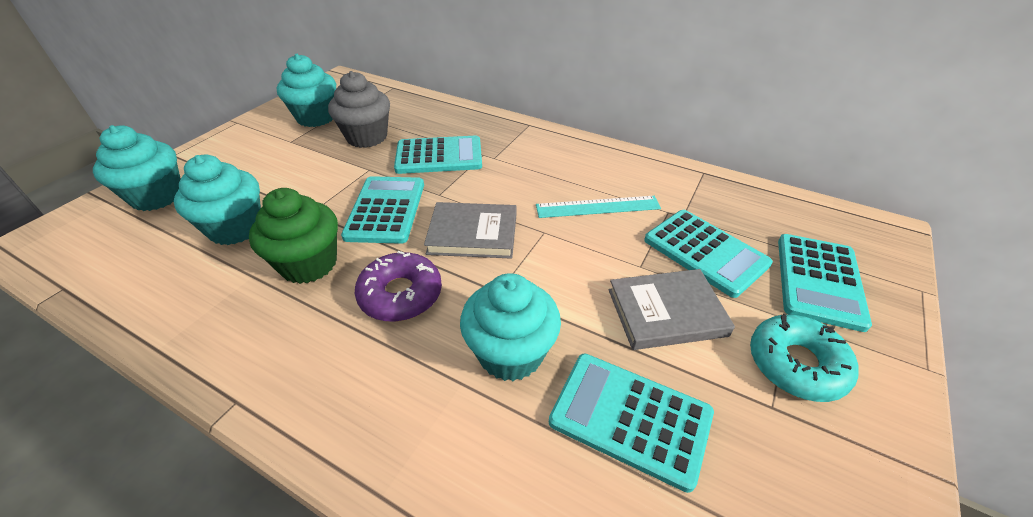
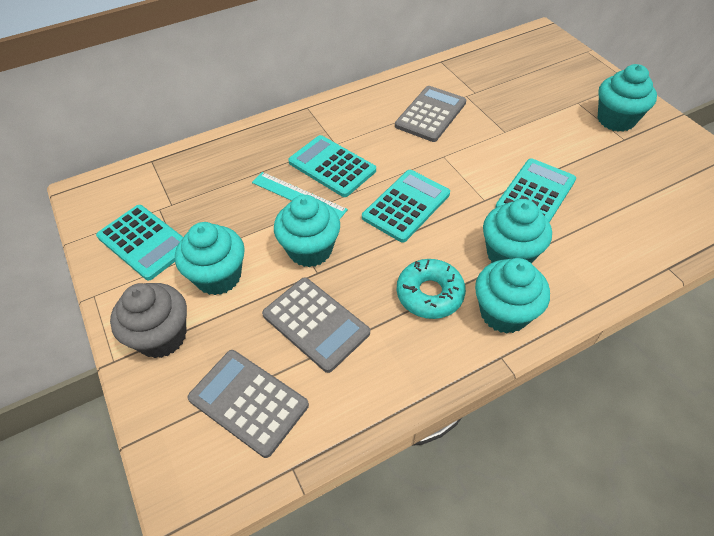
green cupcake: [249,188,338,284] = 1 -> none = 0
grey book: [424,202,516,259] [608,269,735,350] = 2 -> none = 0
grey calculator: none = 0 -> [187,350,309,458] [262,277,370,373] [395,86,466,142] = 3
purple donut: [355,251,442,322] = 1 -> none = 0
turquoise calculator: [341,176,424,244] [394,136,482,174] [549,354,714,493] [644,210,773,298] [778,234,872,332] = 5 -> [96,205,183,280] [288,135,376,197] [362,170,450,242] [495,158,576,223] = 4
turquoise cupcake: [93,125,181,211] [174,155,261,245] [277,54,336,127] [460,273,561,381] = 4 -> [175,222,245,295] [274,195,340,267] [475,258,550,333] [483,199,552,263] [597,64,657,132] = 5

